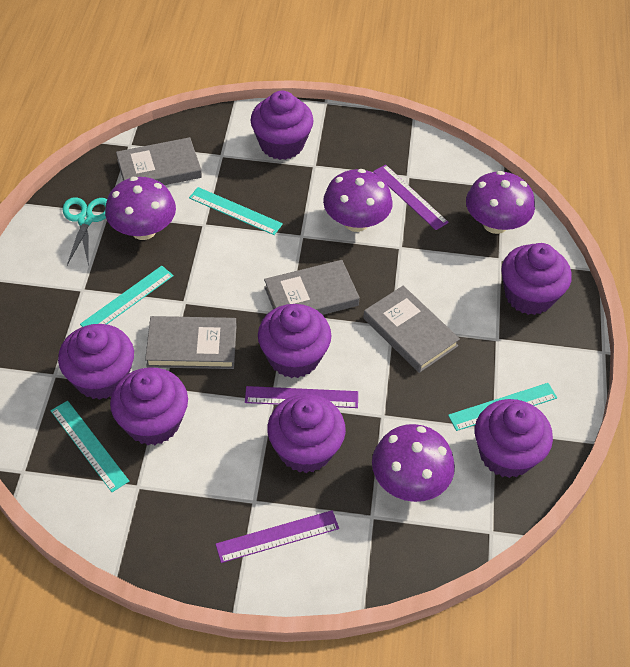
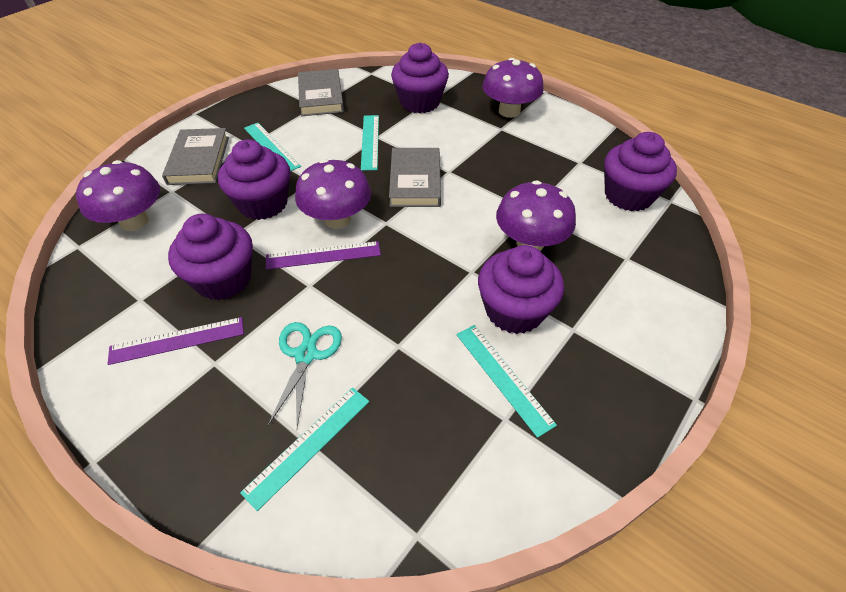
grey book: [116,137,202,185] [145,316,237,369] [264,260,360,315] [363,286,460,373] = 4 -> [162,128,229,185] [298,69,344,116] [389,148,441,207] = 3
purple cupcake: [58,324,134,400] [110,367,188,445] [251,91,314,160] [258,304,332,378] [267,394,346,473] [475,399,553,478] [501,243,572,315] = 7 -> [168,214,253,300] [218,139,290,220] [391,43,449,113] [478,245,564,334] [604,132,677,211] = 5
purple ruler: [215,510,339,563] [245,386,358,408] [373,165,449,230] = 3 -> [108,317,244,365] [266,241,381,270] = 2

